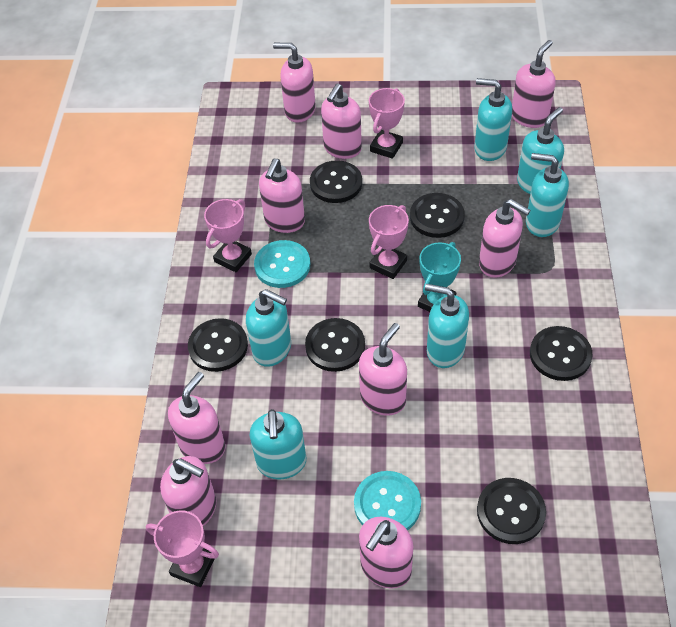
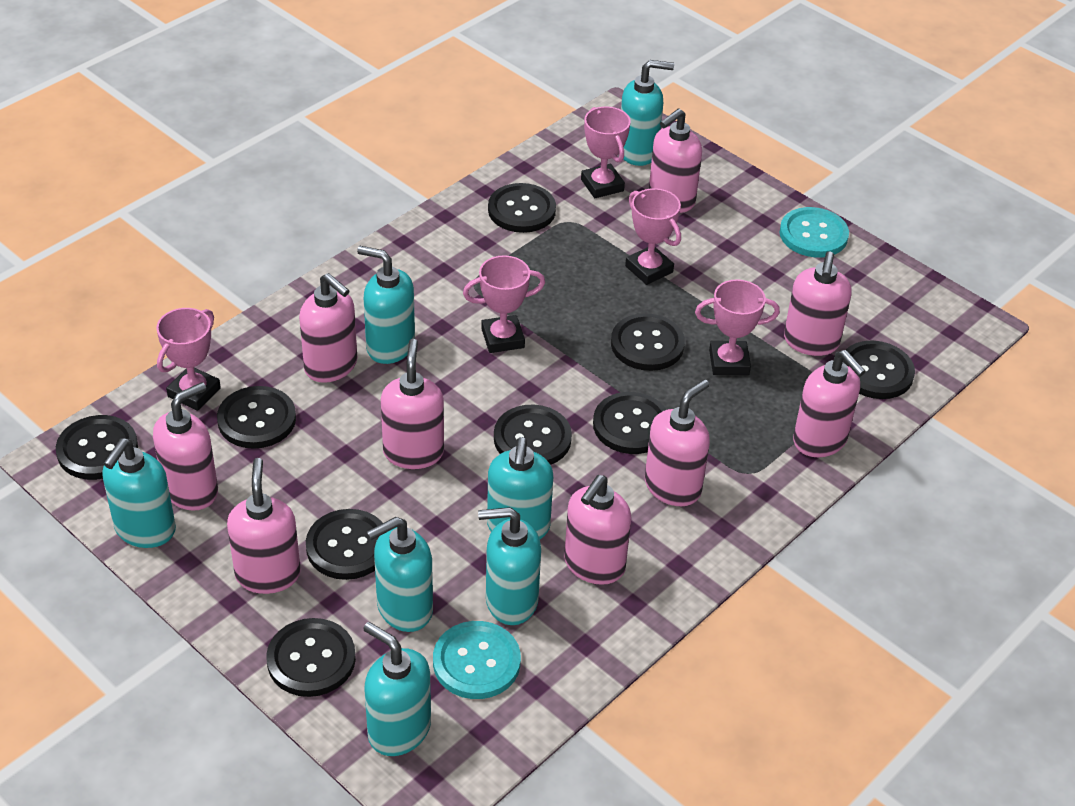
black button: [188,318,248,372] [305,318,365,372] [310,160,362,203] [410,193,465,238] [477,478,546,544] [530,326,592,381] = 6 -> [56,415,138,480] [217,386,296,449] [266,618,356,697] [306,509,383,580] [488,183,556,233] [494,404,572,465] [593,392,667,454] [611,313,685,371] [843,341,915,399] = 9
pink trophy: [146,510,219,587] [204,199,252,272] [369,88,405,159] [369,205,409,279] = 4 -> [156,308,221,411] [463,255,545,353] [581,106,631,198] [625,188,681,285] [695,279,780,375] = 5
turquoise soap dispenser: [246,289,291,367] [249,409,306,479] [425,284,469,368] [475,78,512,161] [517,107,564,194] [526,153,569,237] = 6 -> [102,438,176,548] [357,246,415,364] [363,622,431,756] [367,517,433,632] [478,507,541,625] [487,437,553,539] [621,60,674,166] = 7
turquoise trophy: [418,242,461,312] = 1 -> none = 0

